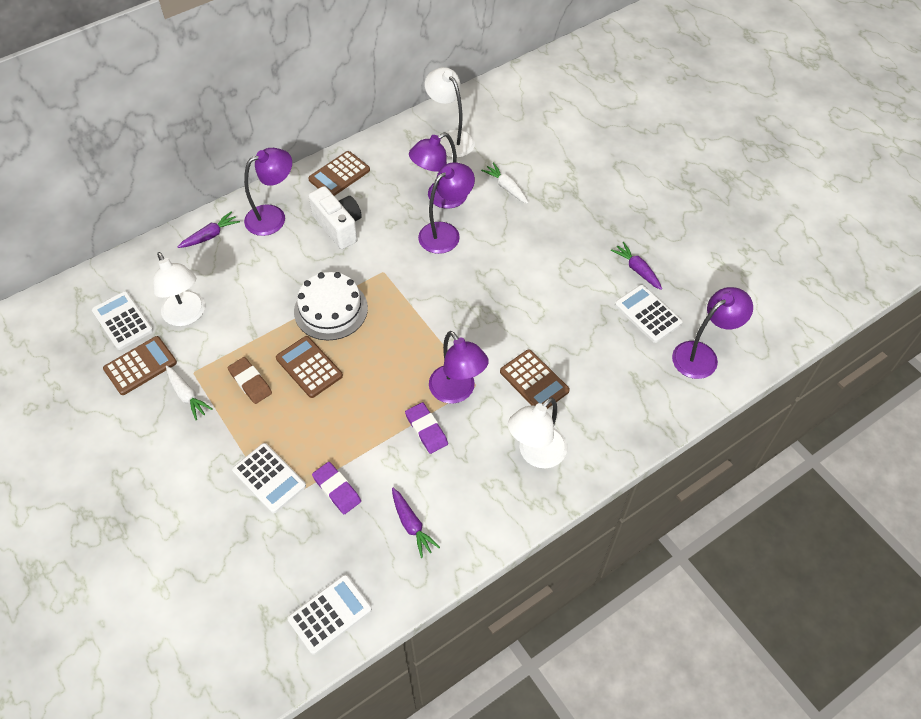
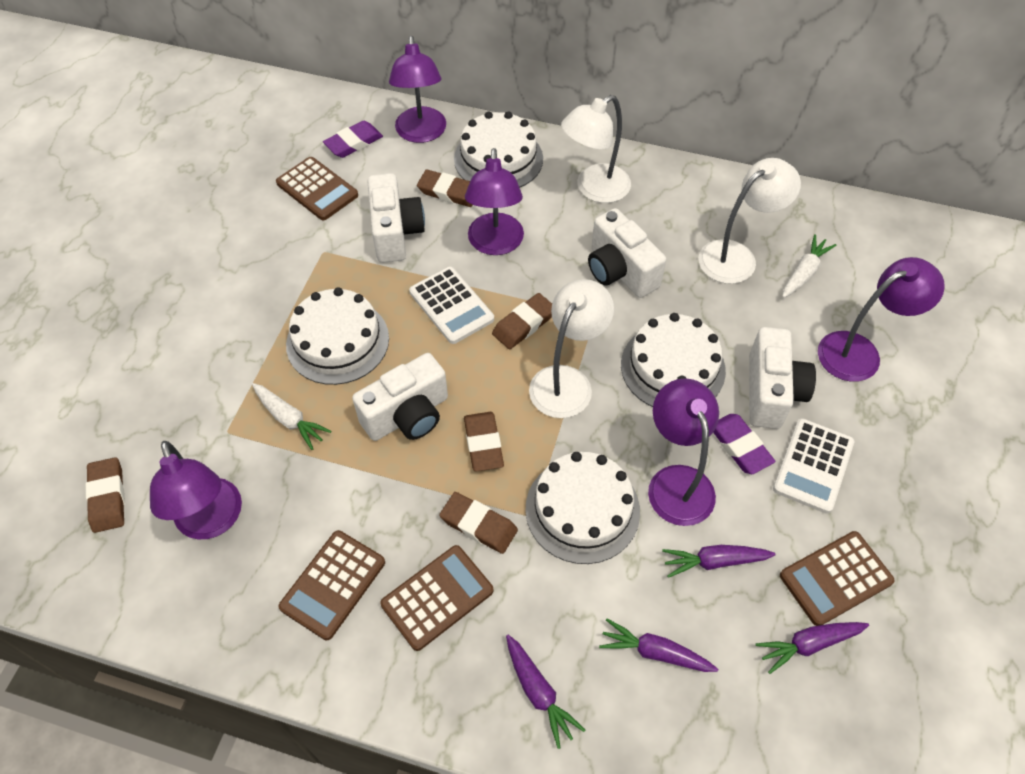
brown eraser: [228,357,272,404] = 1 -> [86,457,125,533] [417,170,473,207] [439,492,518,554] [464,412,504,472] [492,293,552,349] = 5
purple carrot: [178,212,240,248] [392,488,440,558] [611,242,662,290] = 3 -> [506,635,585,749] [599,618,718,672] [662,545,776,578] [756,622,869,674] = 4
white cake: [294,272,368,340] = 1 -> [286,287,389,385] [454,111,543,187] [525,452,640,564] [621,313,726,407] = 4
white calculator: [92,291,153,350] [232,443,306,513] [287,575,372,655] [615,285,683,343] = 4 -> [409,267,494,344] [773,418,854,514] = 2
white camera: [308,186,362,249] = 1 -> [352,353,448,441] [368,173,425,263] [588,208,666,298] [749,327,816,429] = 4

